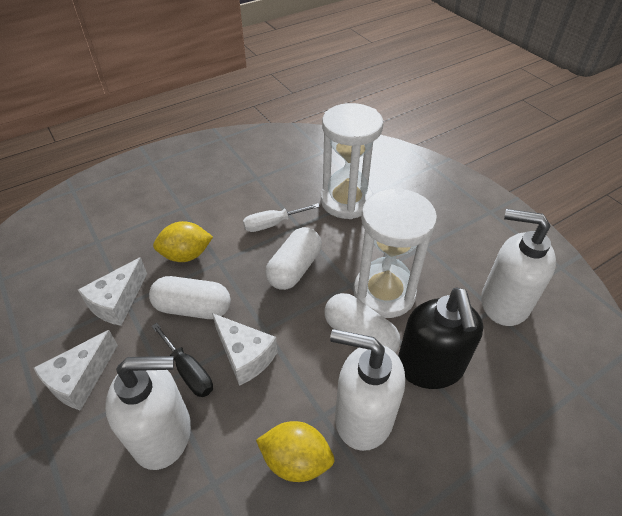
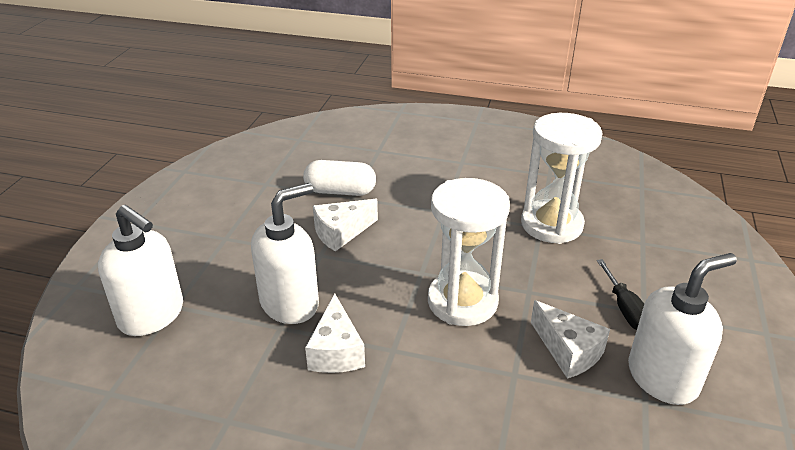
black soap dispenser: [398,287,483,389] = 1 -> none = 0
white capsule: [149,276,231,319] [265,227,322,290] [324,293,400,353] = 3 -> [303,160,376,196] = 1
white screwdriver: [243,203,320,232] = 1 -> none = 0
yellow lemon: [153,221,213,262] [256,421,335,482] = 2 -> none = 0

